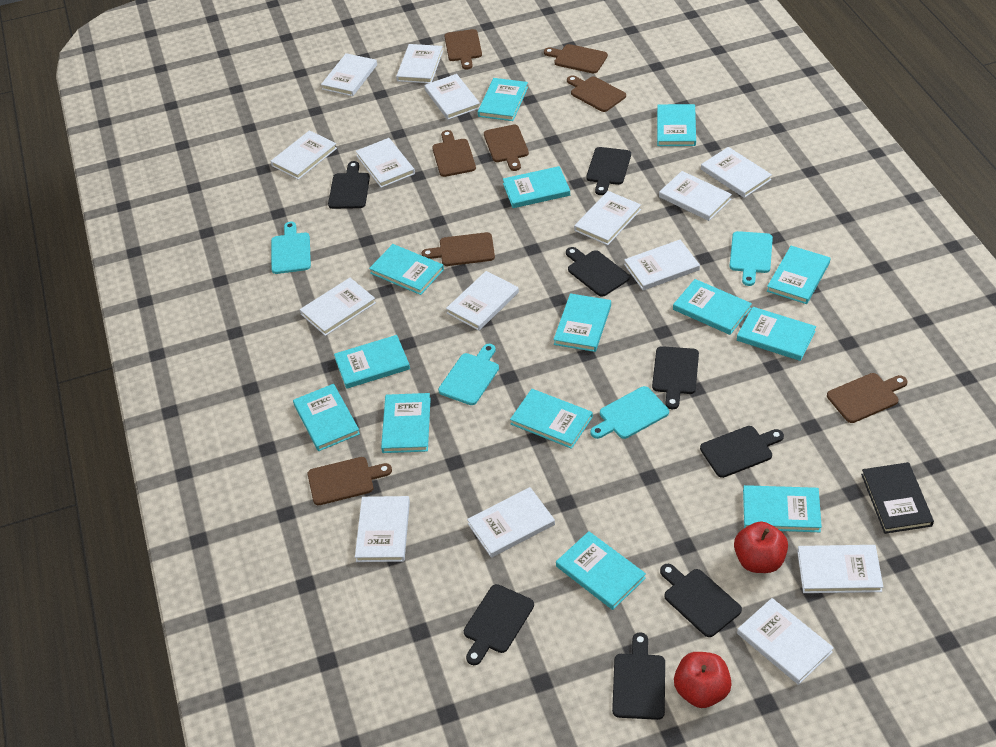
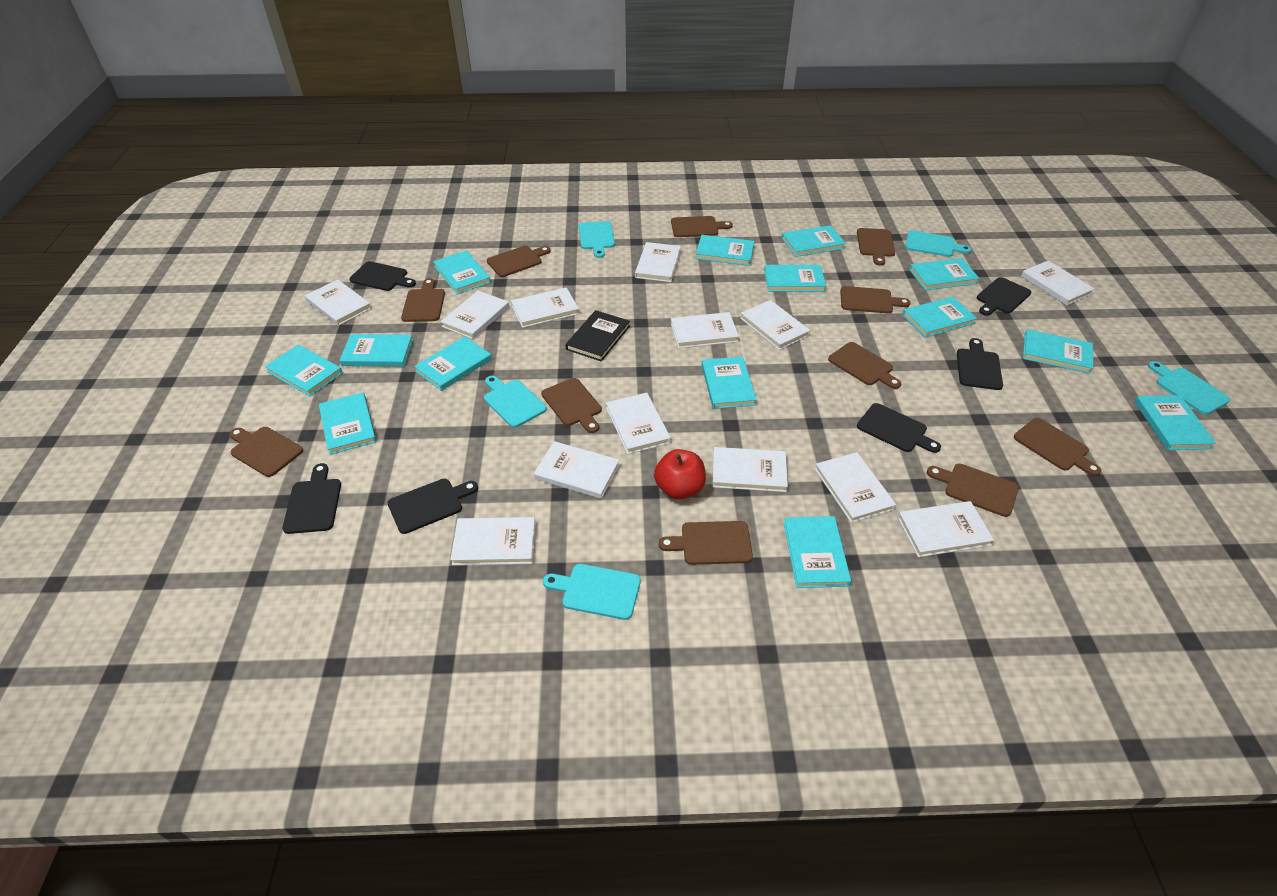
black cutting board: [328,161,370,209] [464,584,534,665] [566,247,630,297] [586,147,631,195] [612,632,665,720] [652,346,699,409] [660,564,742,637] [700,426,784,478] = 8 -> [282,463,341,534] [349,261,416,291] [388,479,478,534] [857,403,941,453] [957,338,1003,390] [977,277,1032,316] = 6
brown cutting board: [308,457,392,505] [421,232,495,266] [432,130,476,177] [444,29,482,70] [484,124,529,171] [544,44,608,74] [567,75,626,112] [827,373,907,423] = 8 -> [229,427,303,477] [401,278,445,322] [487,246,551,277] [541,378,602,433] [659,521,753,565] [671,216,733,237] [828,342,901,389] [840,286,911,313] [857,228,895,266] [927,463,1019,517] [1014,418,1101,476] = 11
red apple: [674,652,732,708] [734,522,788,573] = 2 -> [654,449,706,499] = 1
turquoise cutting board: [271,222,311,274] [438,344,499,405] [591,386,669,439] [729,231,773,286] = 4 -> [484,376,547,428] [543,564,641,620] [578,221,615,258] [905,230,972,257] [1148,361,1230,415] = 5
white book: [270,130,337,180] [300,278,376,336] [321,53,377,96] [355,496,410,562] [356,138,415,188] [396,44,443,83] [424,74,480,120] [446,271,519,331] [467,487,555,558] [574,191,641,245] [624,240,700,290] [659,171,732,221] [701,147,772,198] [737,598,834,685] [797,545,883,593] = 15 -> [305,279,372,326] [441,290,509,339] [450,517,536,565] [511,287,579,328] [534,441,619,499] [606,393,671,454] [635,242,681,282] [671,312,739,348] [712,447,788,492] [740,300,810,350] [815,452,896,523] [897,501,994,557] [1021,260,1095,305] = 13

